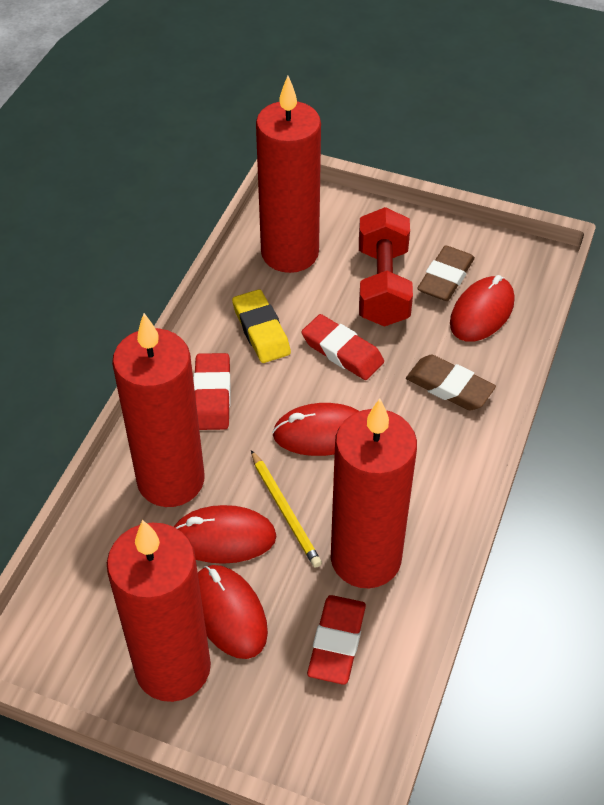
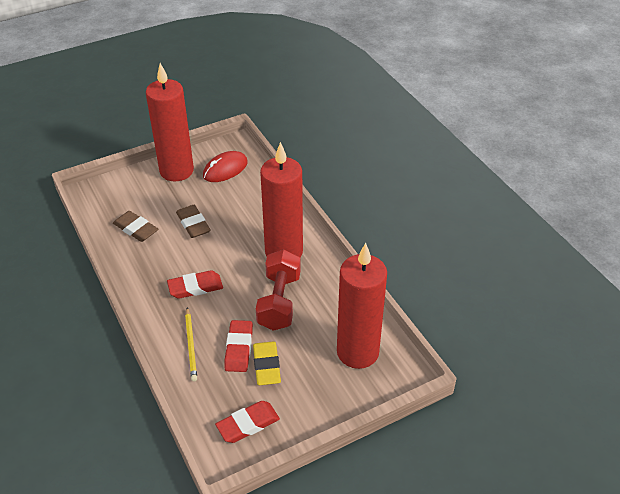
red candle: [107,520,211,702] [112,313,205,507] [256,76,321,273] [331,398,417,588] = 4 -> [146,63,194,182] [260,142,303,258] [337,243,387,369] = 3
red mouse: [174,505,277,564] [198,565,268,659] [272,403,359,456] [450,275,514,342] = 4 -> [203,151,248,182] = 1

